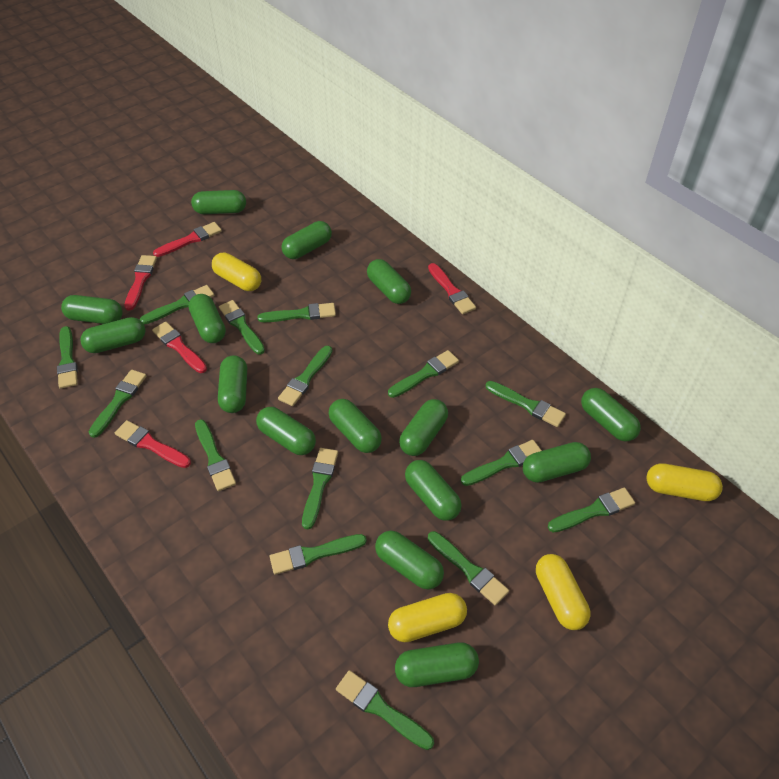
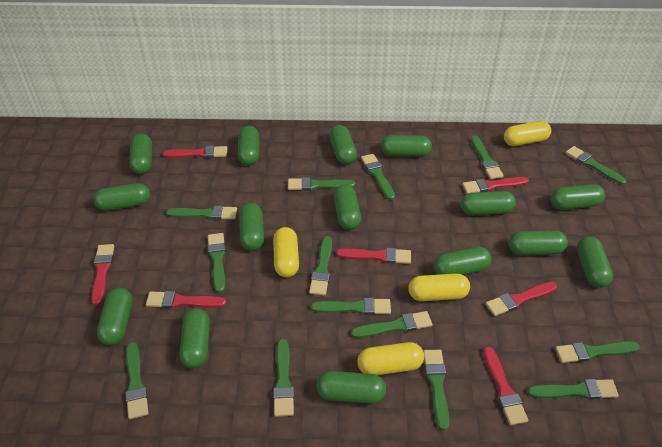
green brush: [57,326,78,389] [89,370,146,438] [140,285,214,325] [195,419,236,491] [219,300,265,355] [257,303,336,322] [270,534,367,575] [278,346,332,406] [302,448,338,530] [336,670,434,750] [388,350,459,398] [428,531,509,606] [461,440,542,486] [486,381,566,427] [548,488,635,532] = 15 -> [125,342,148,419] [166,206,237,220] [208,233,226,293] [273,339,294,417] [288,177,355,191] [309,236,332,296] [311,298,391,315] [351,311,432,338] [361,154,395,200] [423,350,449,430] [471,136,504,179] [527,379,619,399] [555,341,640,363] [566,146,627,185] = 14
red brush: [115,420,191,468] [124,255,157,311] [152,322,207,373] [153,222,222,257] [428,263,476,314] = 5 -> [91,244,114,306] [146,291,226,308] [163,146,228,158] [336,248,411,264] [462,177,529,194] [483,346,528,425] [486,282,557,316] = 7

